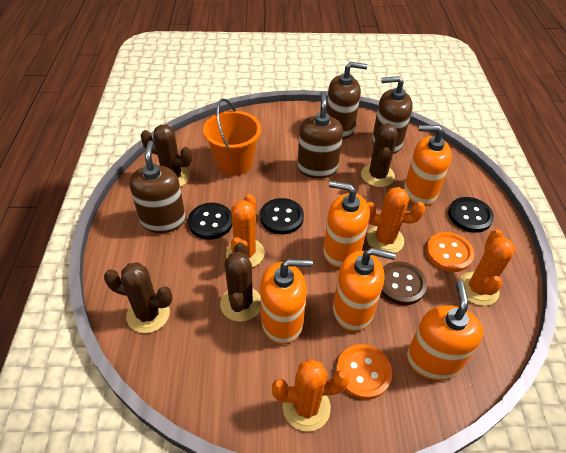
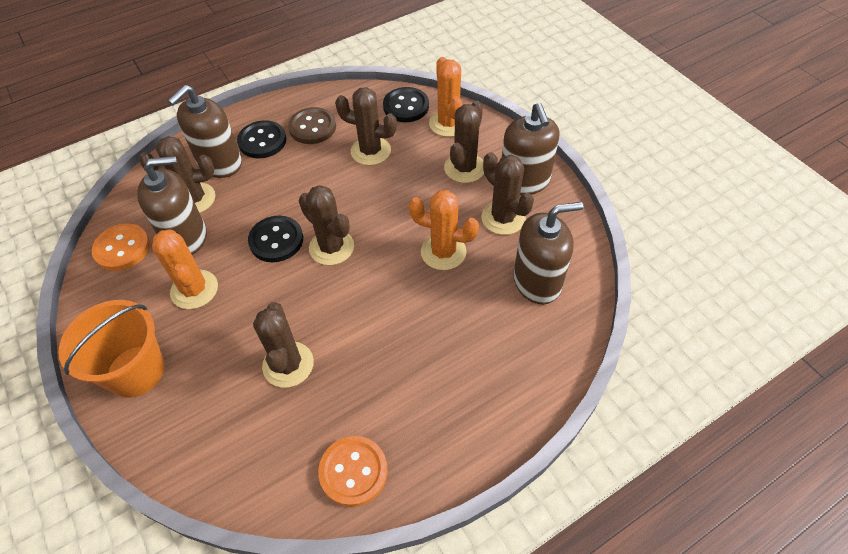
brown cactus: [104,262,173,333] [140,124,192,187] [220,242,261,322] [361,123,398,187] = 4 -> [139,136,215,213] [253,302,314,388] [299,185,354,265] [335,87,397,165] [444,101,484,183] [481,152,534,235] = 6
orange cactus: [226,194,265,267] [272,359,350,432] [367,187,425,253] [459,229,515,306] = 4 -> [152,229,218,309] [409,190,479,270] [429,57,462,137] = 3
orange soap dispenser: [260,259,313,344] [323,181,370,268] [333,248,396,332] [404,125,452,206] [407,281,483,381] = 5 -> none = 0

